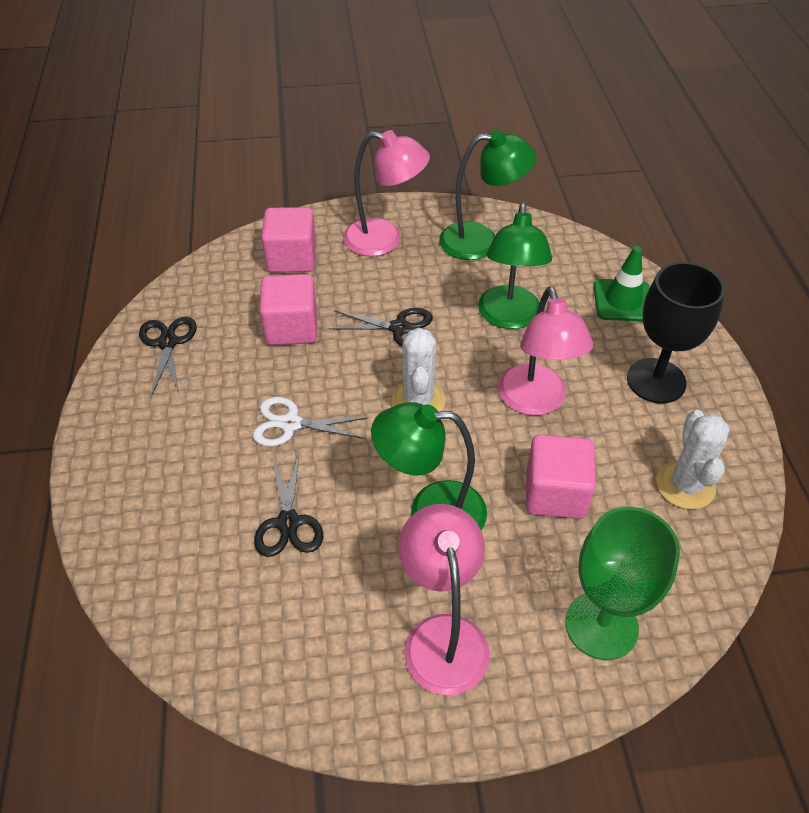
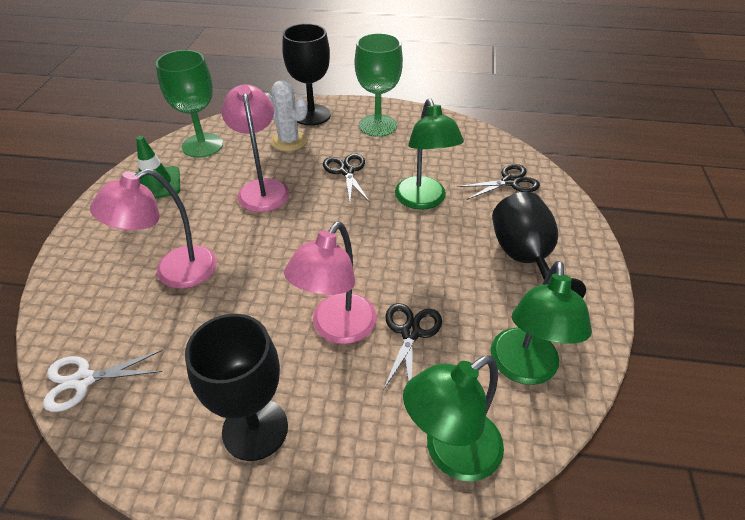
black goblet: [627,262,725,403] = 1 -> [185,314,288,461] [282,24,331,126] [492,192,586,298] = 3
green goblet: [565,507,680,660] = 1 -> [156,50,223,158] [355,33,403,137] = 2
pink cube: [259,274,317,345] [261,207,316,273] [526,434,596,519] = 3 -> none = 0
white cactus: [391,328,445,412] [656,410,730,510] = 2 -> [265,80,307,151] = 1

